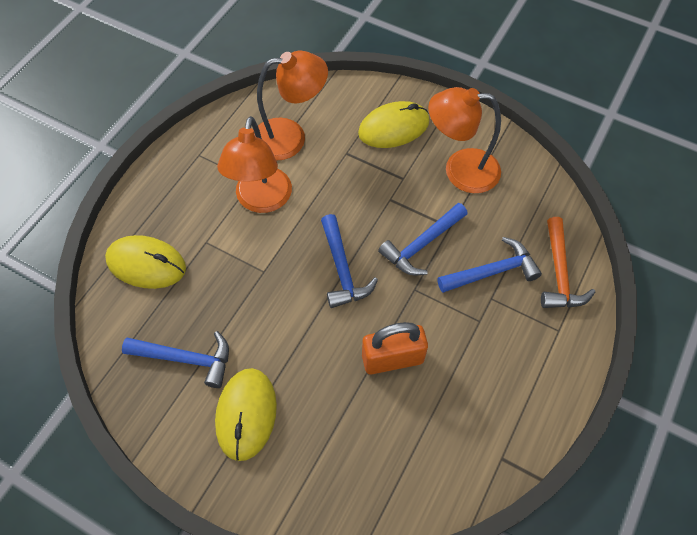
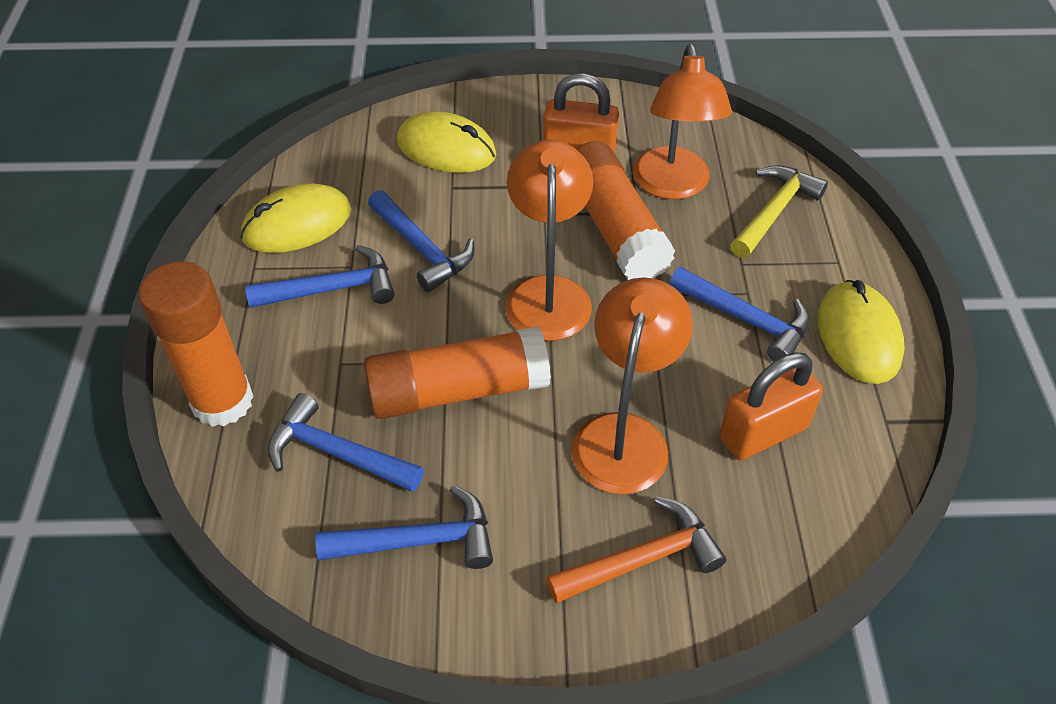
blue hammer: [122,331,229,388] [321,214,378,308] [378,203,468,276] [437,237,542,293] = 4 -> [245,245,394,308] [268,393,424,492] [316,485,493,569] [368,190,474,292] [669,266,810,362] = 5
orange glue stick: none = 0 -> [139,261,254,427] [364,326,551,419] [576,141,675,280] = 3
orange padlock: [362,322,428,374] = 1 -> [543,73,619,154] [720,352,823,460] = 2
yellow hammer: none = 0 -> [730,165,828,258] = 1

